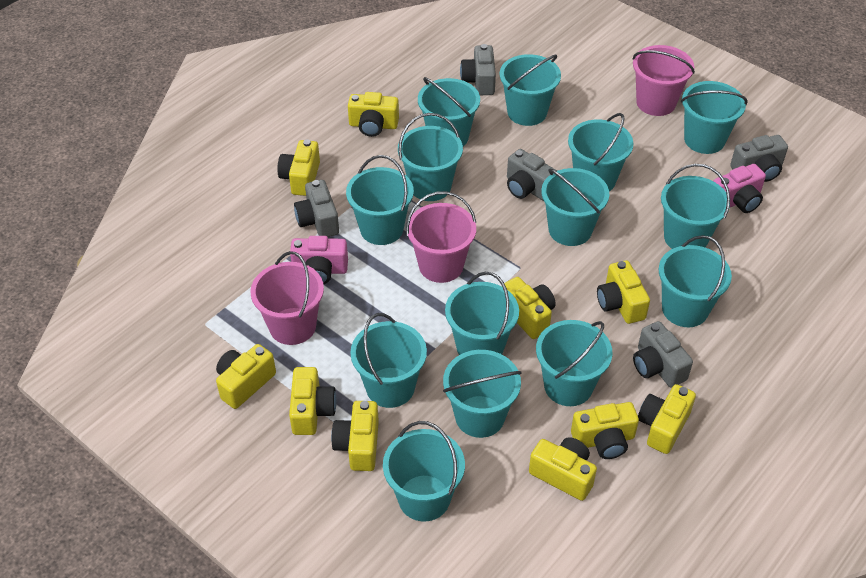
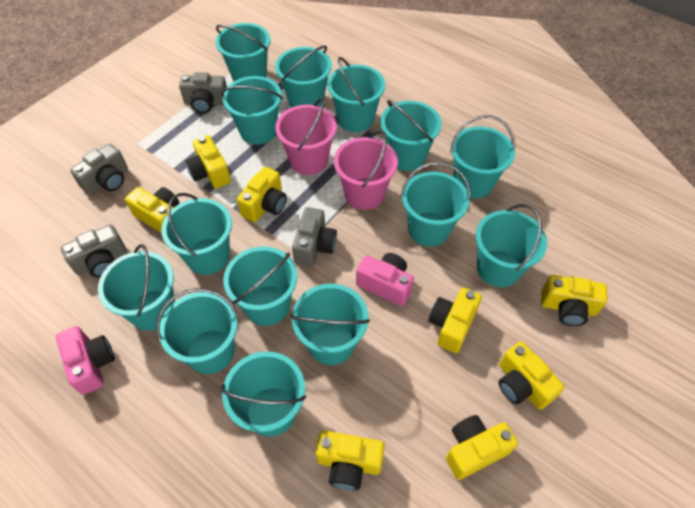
grey camera: [294,180,339,237] [460,44,496,95] [507,149,557,201] [633,321,693,388] [730,135,788,182] = 5 -> [61,225,127,278] [70,144,128,195] [179,72,227,113] [292,207,337,267] = 4
pink bucket: [251,251,324,345] [406,191,476,283] [633,45,695,116] = 3 -> [275,98,337,175] [334,130,398,210] = 2
yellow camera: [216,344,276,409] [277,139,320,196] [289,367,337,435] [331,401,379,471] [348,92,399,137] [504,277,556,339] [529,437,597,501] [571,402,639,459] [597,260,650,324] [638,384,696,454] = 10 -> [125,187,179,233] [185,135,231,189] [237,167,287,222] [315,431,385,490] [428,288,482,353] [446,415,518,480] [498,341,564,410] [541,275,608,326] = 8

